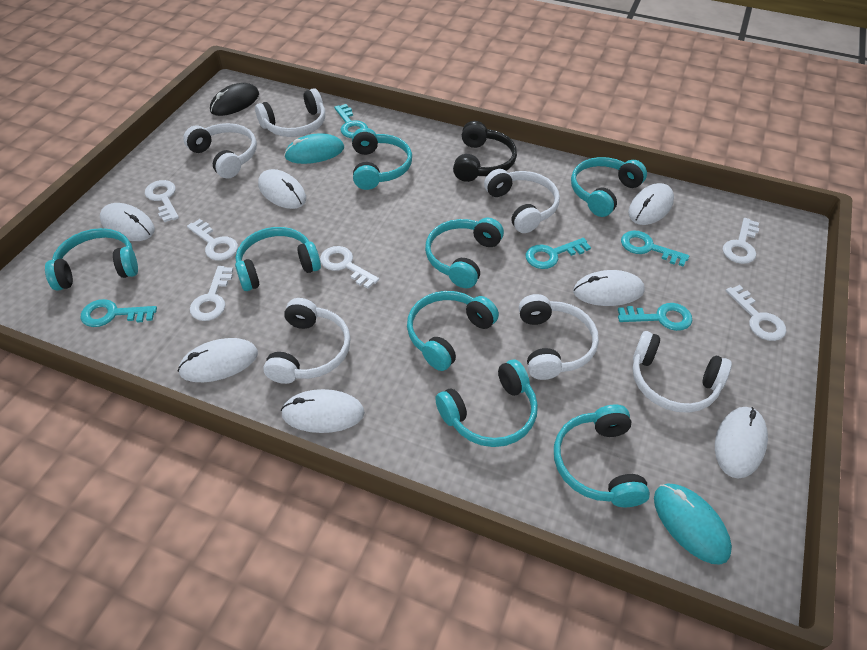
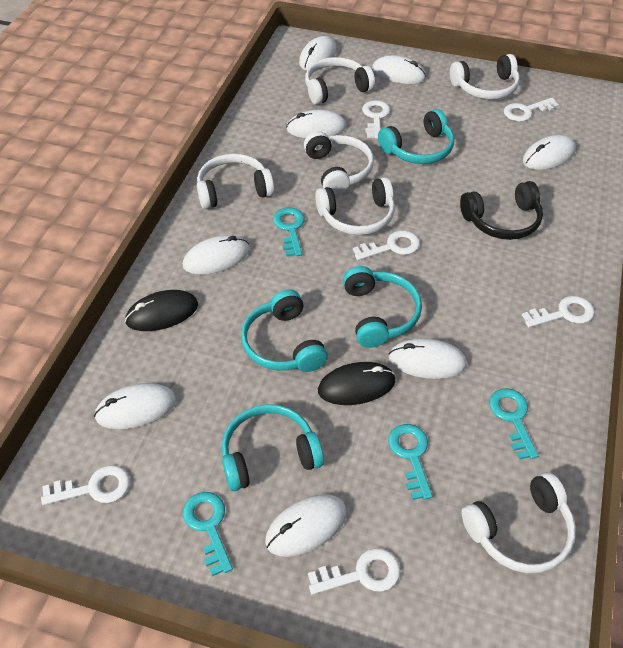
black mouse: [210,83,259,116] = 1 -> [125,290,198,331] [318,362,396,405] = 2
turquoise headphones: [45,228,138,291] [235,227,321,291] [352,128,412,190] [407,291,499,371] [425,218,504,288] [435,360,538,447] [554,404,650,507] [571,157,647,217] = 8 -> [222,404,324,491] [241,289,328,372] [343,266,422,348] [378,109,454,164] = 4
turquoise key: [81,299,157,327] [334,104,368,138] [526,238,591,269] [618,303,693,331] [621,231,689,267] = 5 -> [183,492,233,576] [273,207,305,257] [388,424,432,500] [489,388,539,460] = 4
turquoise mouse: [284,133,344,164] [654,483,732,565] = 2 -> none = 0
white mouse: [100,203,155,241] [178,338,258,382] [258,169,306,209] [281,389,365,433] [573,270,645,306] [628,183,674,225] [715,407,768,478] = 7 -> [94,383,176,429] [183,235,250,275] [265,494,347,557] [286,110,347,138] [299,36,337,71] [372,55,426,84] [389,338,467,379] [523,135,576,170] = 8

